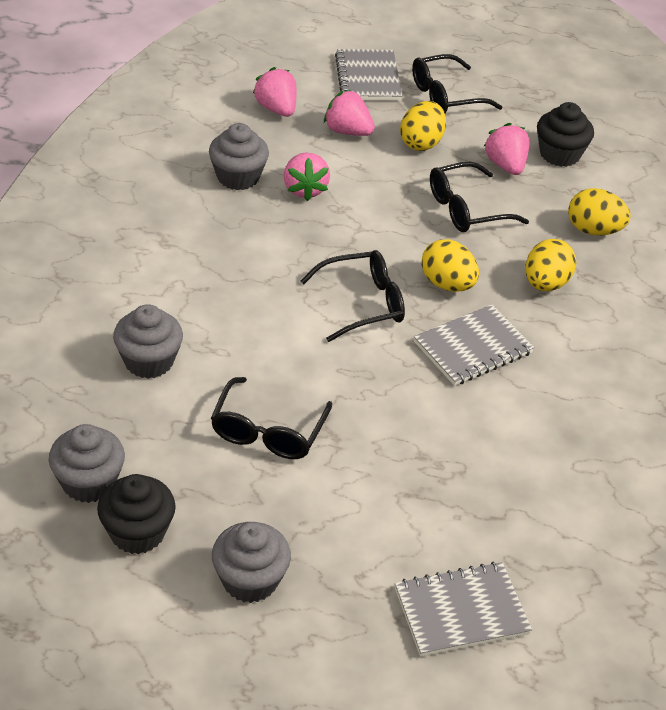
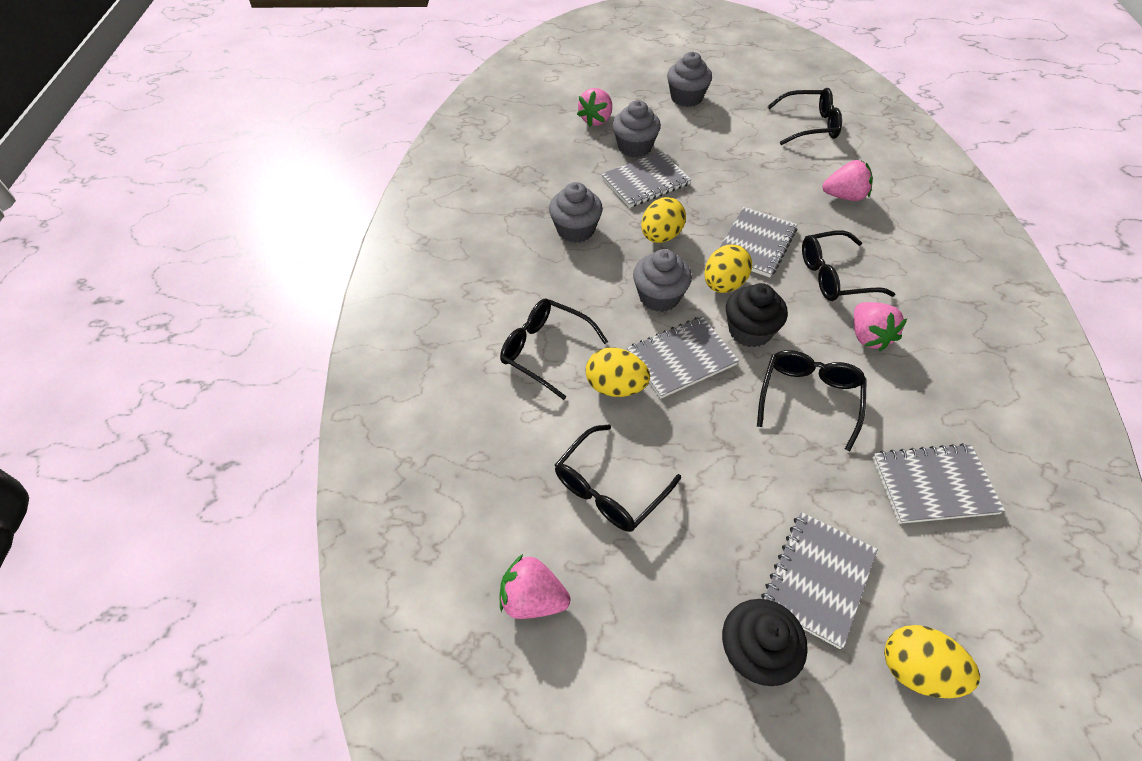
black glasses: [211,377,332,459] [301,250,405,342] [412,54,502,113] [430,162,529,232] = 4 -> [500,299,608,400] [555,424,681,532] [757,350,867,451] [767,88,842,145] [802,230,895,301] = 5
grey notebook: [335,49,402,101] [395,562,532,657] [414,304,534,386] = 3 -> [601,151,692,208] [627,316,739,399] [719,207,797,278] [761,512,878,649] [872,443,1005,524] = 5

